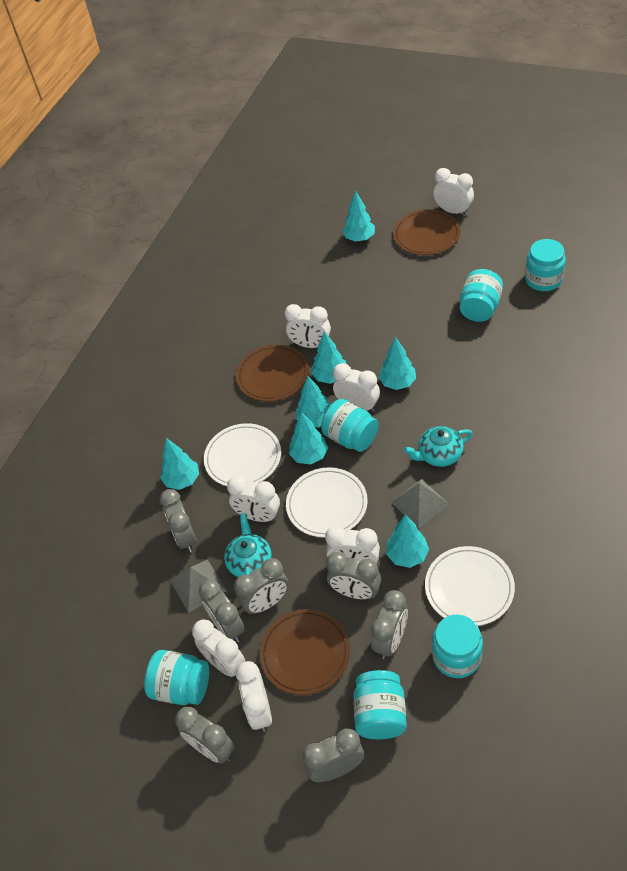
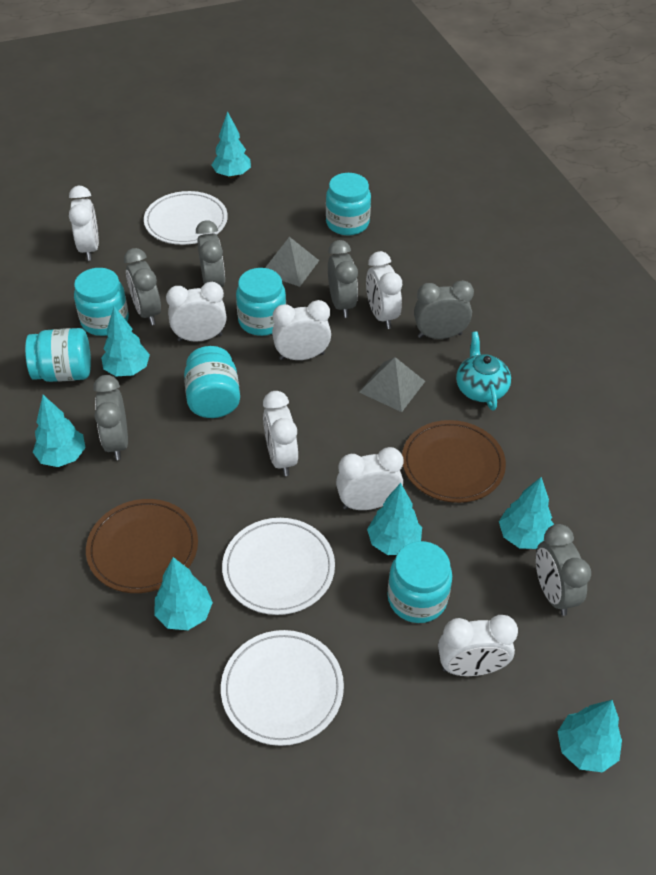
brown plate: [236,345,309,401] [260,609,350,695] [393,209,460,255] = 3 -> [86,499,198,593] [402,420,506,503] = 2
grey clock: [160,489,197,553] [175,707,234,764] [199,580,245,642] [234,558,289,615] [303,729,364,782] [326,552,381,600] [371,590,408,659] = 7 -> [93,375,128,460] [124,248,161,325] [196,220,225,287] [328,240,358,318] [414,280,474,339] [536,524,591,616] = 6
turquoise teapot: [224,513,272,577] [404,426,473,467] = 2 -> [456,331,511,410] = 1

